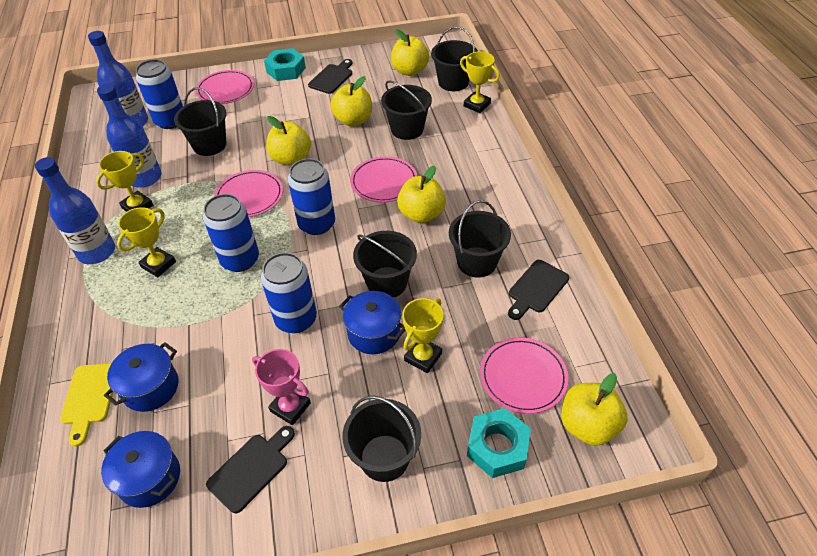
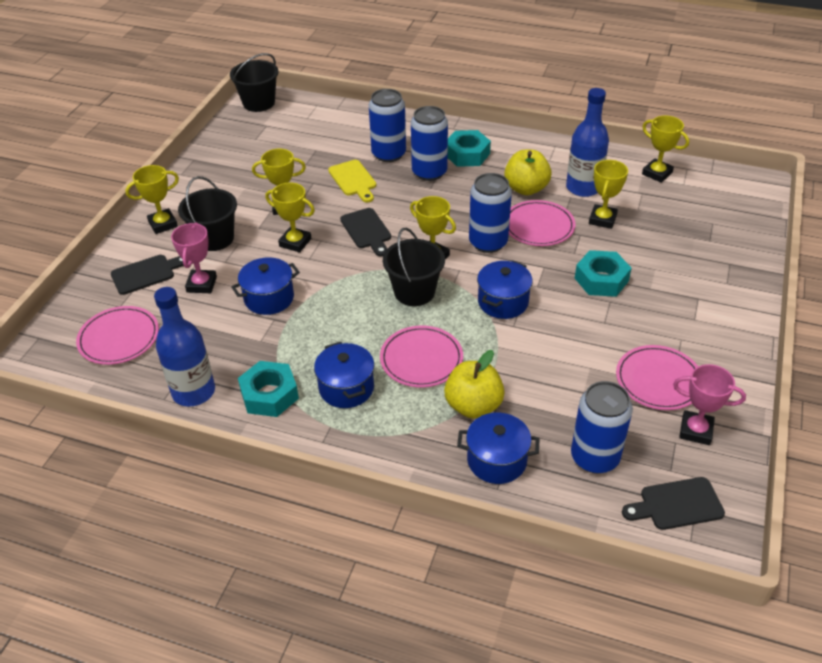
black bucket: [174,87,227,156] [342,396,421,482] [353,231,417,298] [381,80,432,140] [431,26,478,91] [449,200,511,278] = 6 -> [178,176,237,251] [230,53,279,112] [383,228,445,306] = 3
blue bottle: [35,157,115,264] [88,31,148,126] [97,84,162,188] = 3 -> [154,287,215,406] [566,88,609,197] = 2
blue pot: [101,431,180,508] [104,342,179,412] [339,291,405,354] = 3 -> [231,257,300,315] [314,342,374,408] [457,413,540,484] [477,260,533,319] = 4
pink trophy: [252,349,311,425] = 1 -> [171,222,217,293] [673,364,746,445] = 2
turquoise nut: [264,48,306,81] [467,408,531,478] = 2 -> [238,361,299,417] [448,130,491,167] [575,250,632,297] = 3
yellow apple: [266,116,311,166] [330,76,372,126] [391,29,429,76] [397,166,446,223] [561,373,627,446] = 5 -> [444,350,505,419] [504,150,551,195] = 2
yellow trophy: [96,151,153,212] [117,207,176,277] [402,298,444,373] [460,52,500,113] = 4 -> [125,165,179,234] [252,149,306,215] [265,182,315,253] [410,196,456,259] [589,160,628,229] [642,115,689,183] = 6

